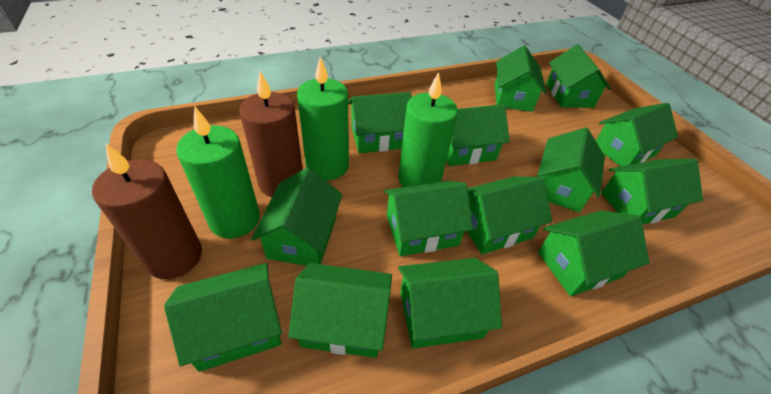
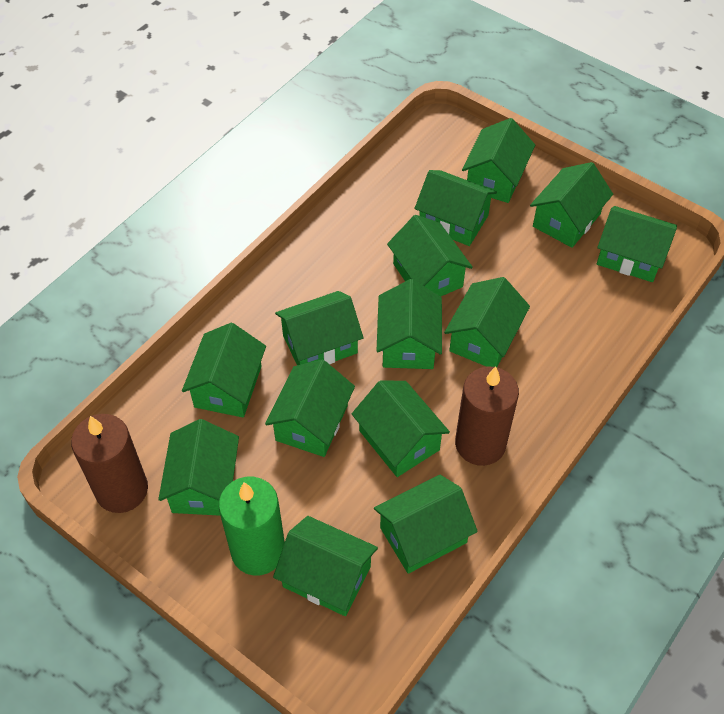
green candle: [176,107,260,239] [297,57,349,180] [398,72,458,187] = 3 -> [219,477,285,575] = 1

